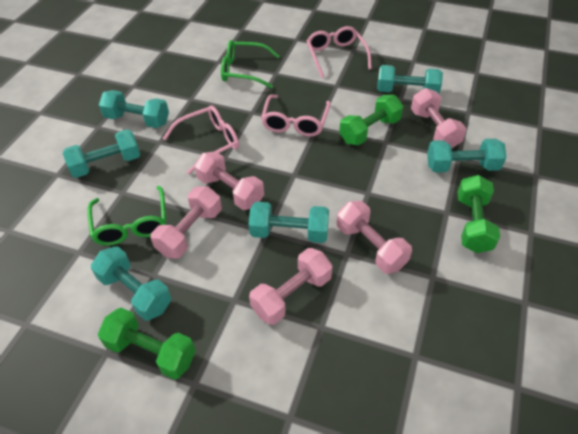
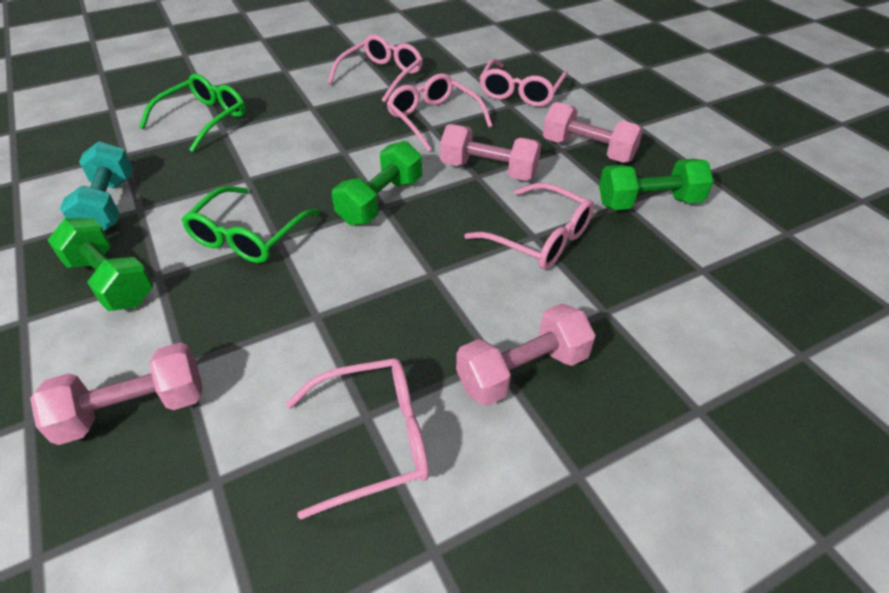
pink dumbbell: [151,186,222,259] [194,151,264,210] [249,248,333,325] [337,201,412,274] [411,88,466,149] = 5 -> [30,342,202,445] [440,124,541,181] [456,303,596,406] [543,102,643,163] = 4
pink glasses: [163,105,239,175] [261,94,331,136] [307,26,372,78] = 3 -> [286,358,429,520] [328,35,423,103] [386,73,493,152] [464,183,594,269] [479,59,568,107] = 5
turquoise dumbbell: [63,129,140,178] [91,246,172,321] [99,90,169,128] [248,202,329,243] [377,65,443,94] [427,139,506,173] = 6 -> [60,141,133,231] = 1

